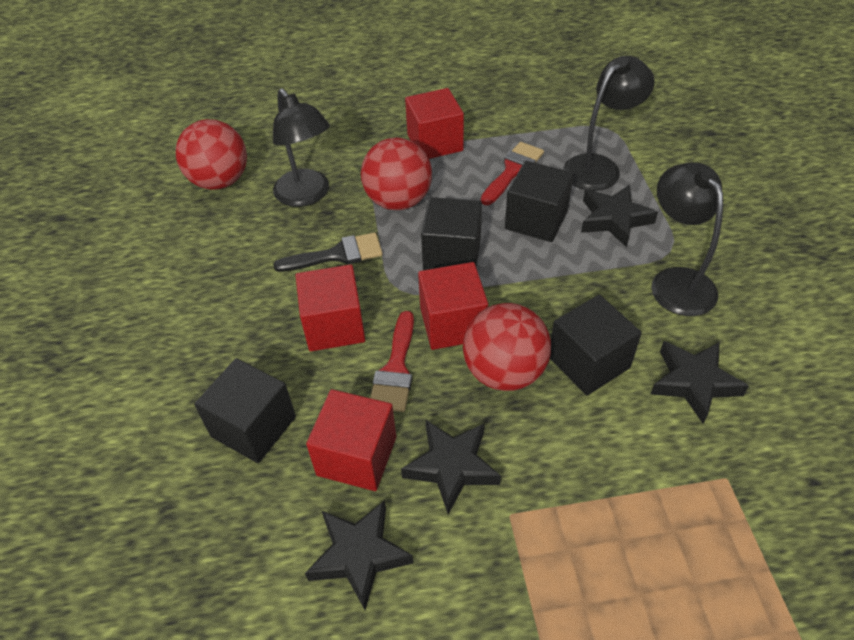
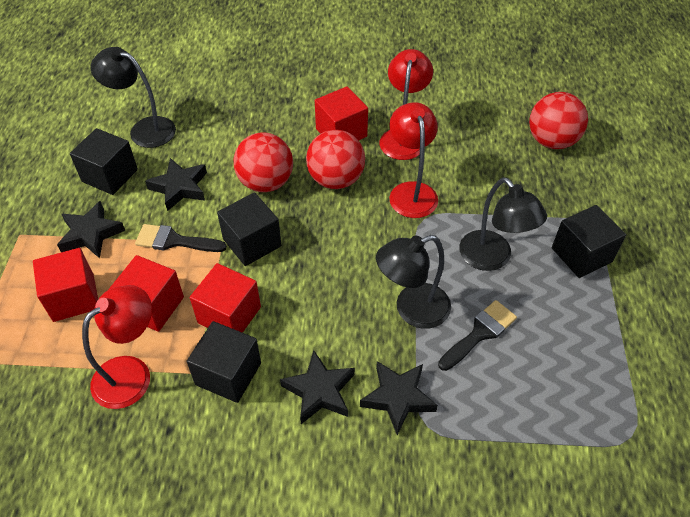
black brush: [273,232,383,272] = 1 -> [135,224,227,252] [438,300,517,371] = 2
red brush: [370,311,414,412] [481,142,544,205] = 2 -> none = 0
red lamp: none = 0 -> [82,285,152,409] [379,49,433,160] [389,102,438,218] = 3

